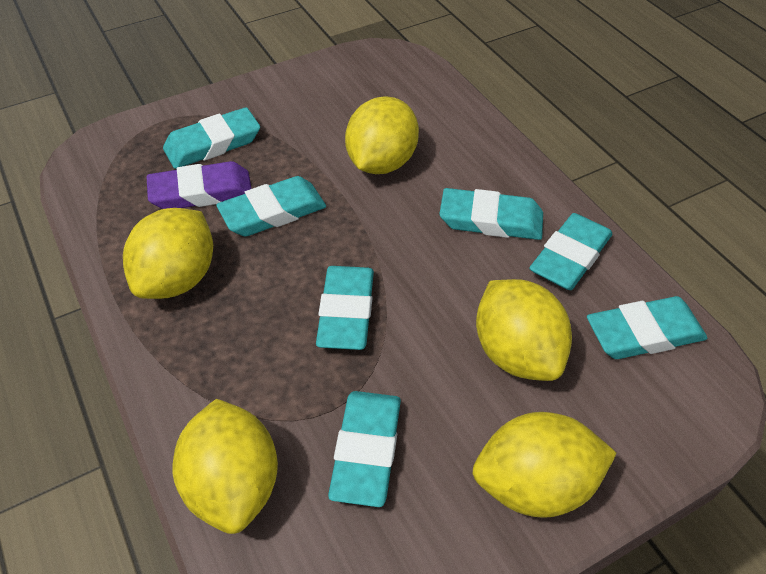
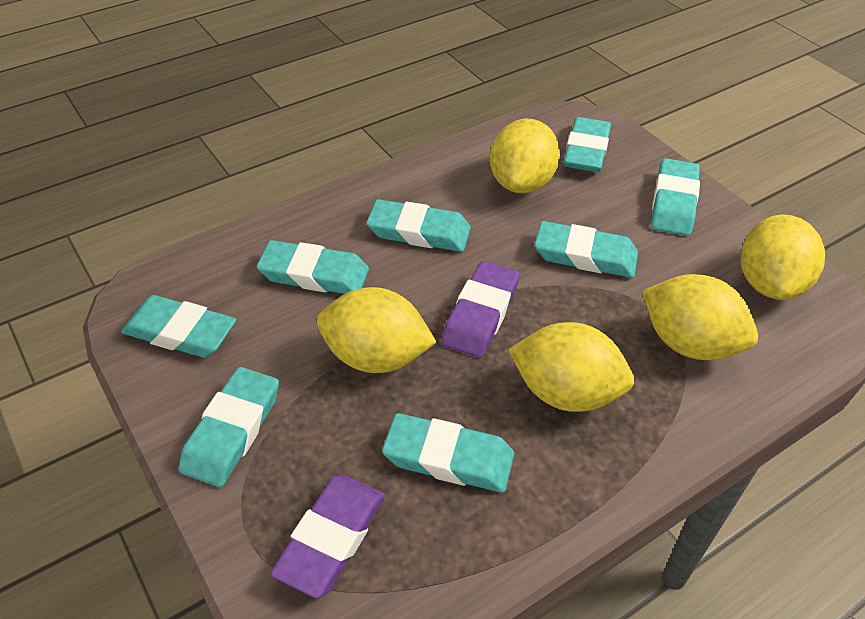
purple eraser: [146,161,252,209] = 1 -> [270,475,386,598] [441,261,520,358] = 2
turquoise eraser: [163,107,260,169] [216,176,326,237] [316,266,374,350] [328,391,401,507] [440,188,543,240] [529,213,612,290] [587,296,707,359] = 7 -> [121,295,236,358] [179,367,279,487] [256,240,369,294] [367,199,471,252] [382,413,514,493] [535,221,638,278] [564,117,611,172] [651,158,700,236] = 8

